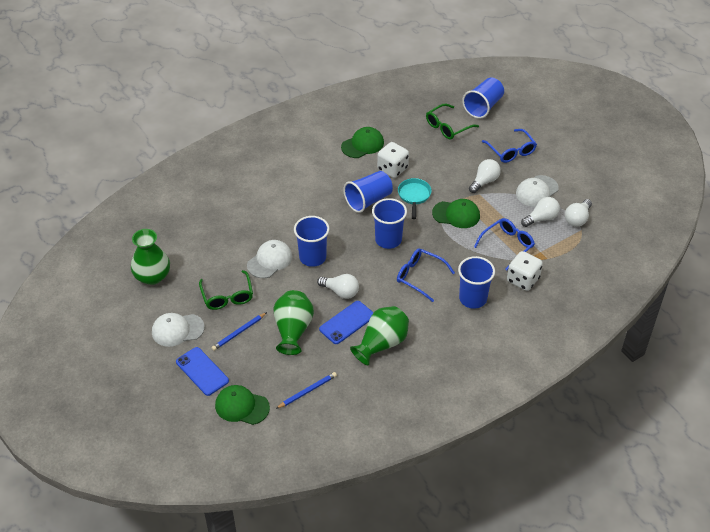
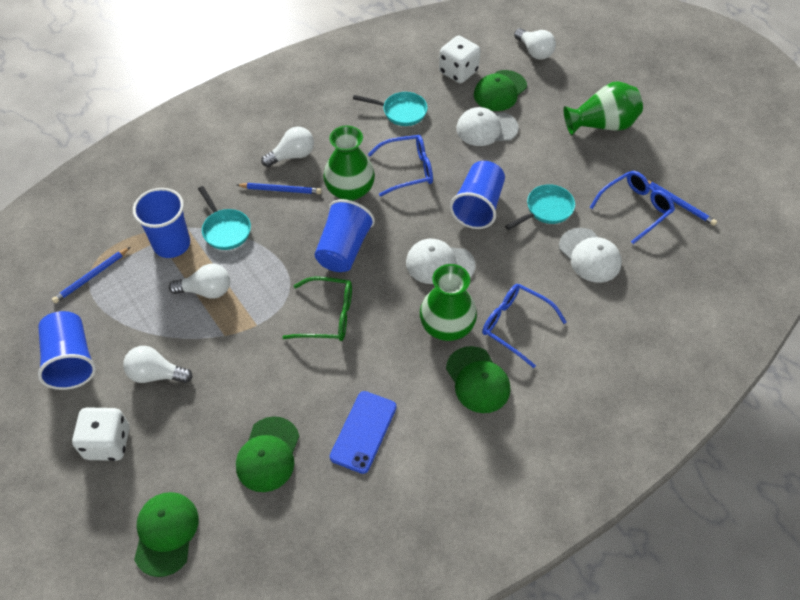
blue cup: [294,216,329,267] [343,171,393,213] [372,198,407,249] [458,256,495,309] [462,78,504,119] = 5 -> [38,311,96,390] [133,188,190,258] [315,199,375,272] [450,161,505,229] = 4
blue pencil: [212,312,267,351] [276,372,337,409] = 2 -> [52,247,130,303] [237,183,322,194] [648,180,717,226] = 3
blue phone: [176,347,229,396] [319,301,374,344] = 2 -> [330,391,397,474] = 1
green cap: [215,385,270,425] [341,127,384,158] [432,199,480,228] = 3 -> [134,492,199,577] [236,416,299,492] [446,346,510,413] [474,70,527,111] = 4
green glasses: [199,270,253,310] [426,104,479,140] = 2 -> [282,277,352,341] = 1
turquoise pan: [398,178,432,219] = 1 -> [198,186,251,250] [353,92,428,126] [505,184,575,230] = 3

